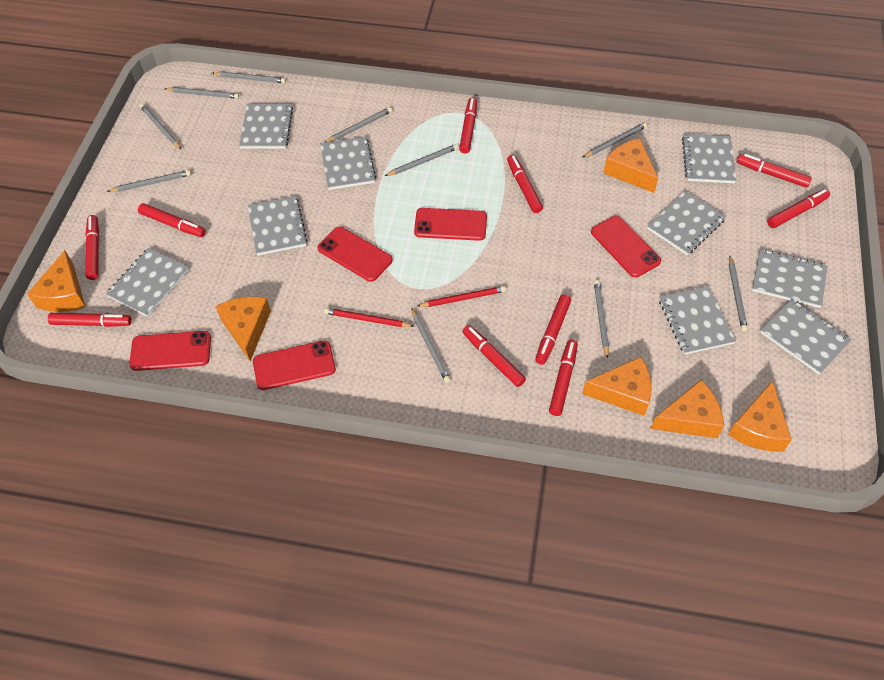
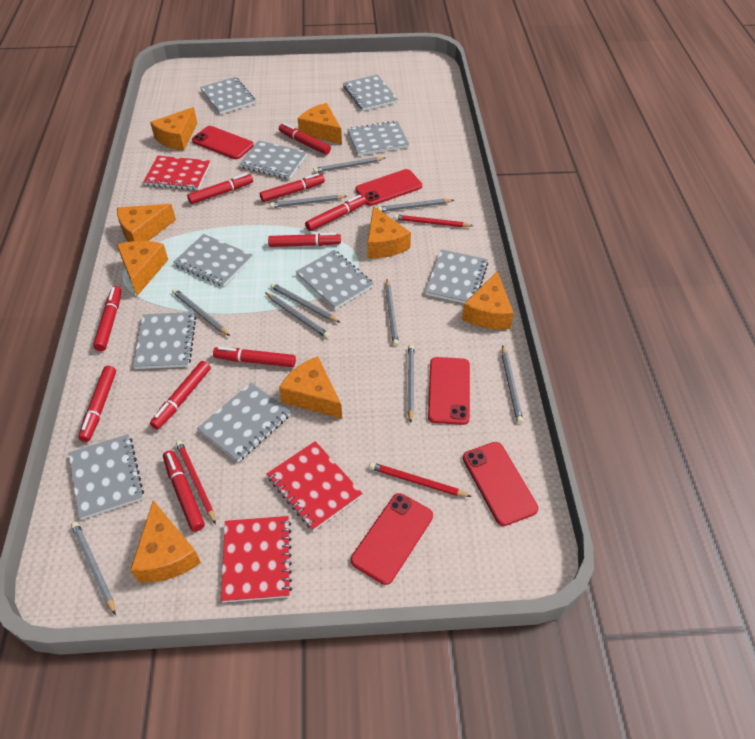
grey notebook: [106,248,189,317] [239,104,293,149] [248,196,307,256] [320,136,376,190] [647,191,726,255] [659,286,736,355] [682,134,736,183] [752,249,827,308] [760,299,851,374] = 9 -> [69,434,144,519] [133,312,196,369] [174,234,252,287] [197,383,291,462] [200,77,255,114] [240,140,307,179] [296,250,374,309] [343,74,398,111] [347,121,409,156] [425,249,488,303] = 10
orange cheese: [27,250,85,312] [215,297,271,361] [582,357,651,416] [603,139,658,193] [651,380,724,438] [728,381,792,451] = 6 -> [117,204,176,242] [117,241,168,296] [130,500,201,582] [150,107,197,150] [279,356,342,419] [298,103,342,145] [367,206,411,258] [462,271,514,330] = 8
red notebook: none = 0 -> [143,156,210,190] [221,516,292,603] [266,441,363,531] = 3
red pencil: [324,308,414,327] [417,286,506,307] = 2 -> [176,440,216,524] [369,462,471,497] [394,214,473,227] = 3

